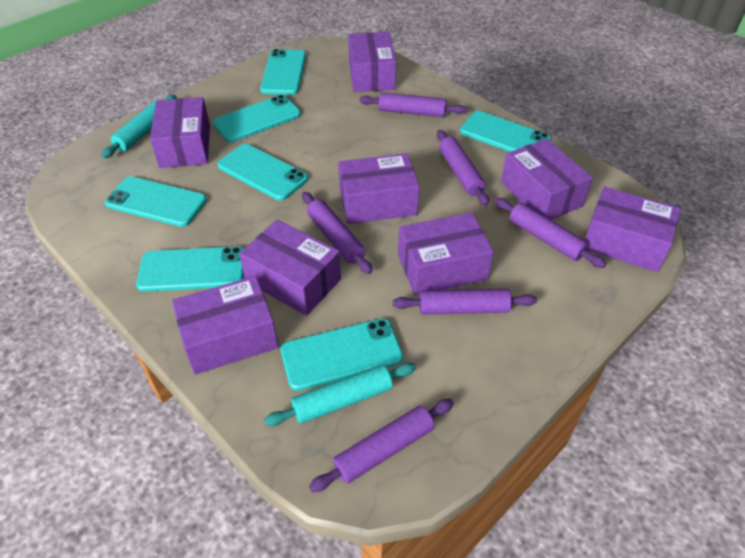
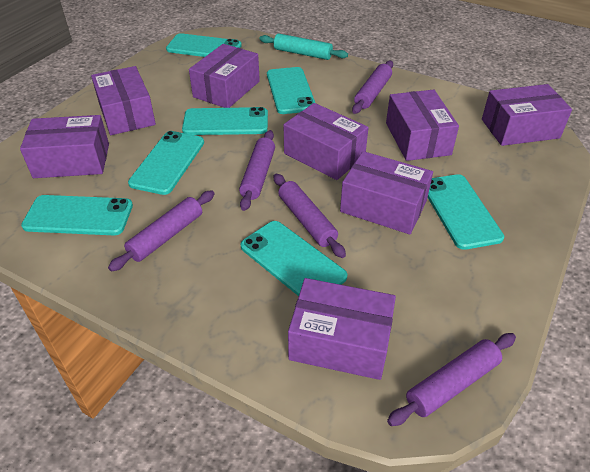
purple rolling pin: [302,192,372,274] [309,399,454,492] [360,92,466,117] [393,289,537,315] [437,130,489,206] [495,198,606,268] = 6 -> [108,190,214,272] [239,130,275,211] [274,174,346,258] [352,61,393,114] [387,333,516,426] = 5
turquoise rolling pin: [101,95,177,158] [264,363,416,426] = 2 -> [260,33,348,60] = 1

